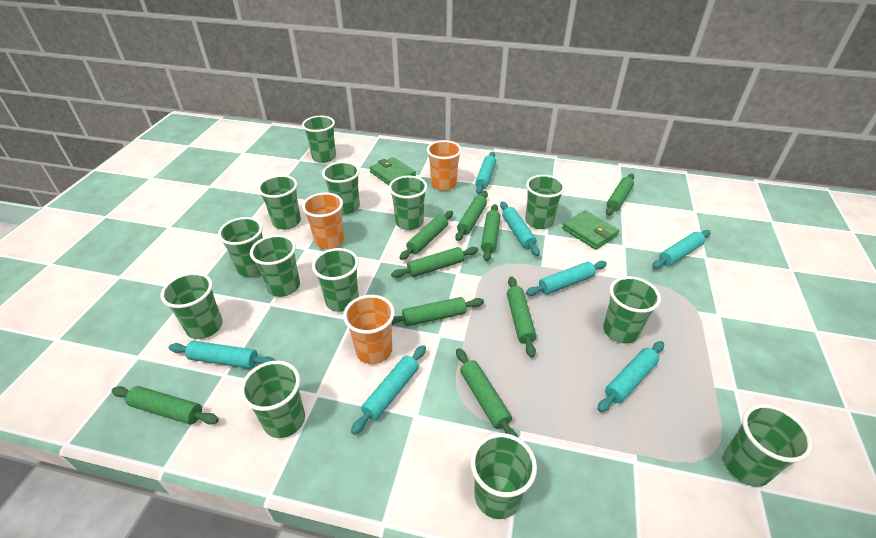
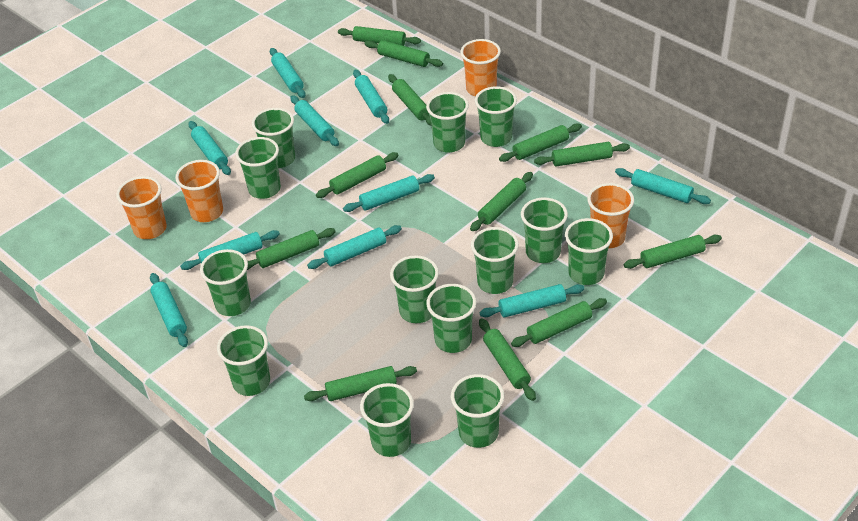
green rolling pin: [111,386,219,425] [391,247,478,278] [392,297,484,326] [400,211,453,260] [455,191,488,241] [456,348,518,437] [481,204,501,261] [507,276,536,358] [606,174,634,216] = 9 -> [247,228,336,270] [304,366,417,401] [316,152,399,198] [338,26,421,46] [364,40,443,67] [388,74,432,126] [470,172,533,231] [479,319,536,401] [499,123,582,162] [511,298,607,347] [534,142,630,167] [624,235,722,269] = 12
green wallet: [370,157,416,185] [562,210,619,250] = 2 -> none = 0
orange cup: [302,192,344,249] [343,295,395,364] [427,140,462,191] = 3 -> [116,176,167,239] [175,160,223,222] [460,39,501,97] [587,183,634,248] = 4
turquoise rolling pin: [169,341,276,369] [351,345,426,435] [475,152,496,194] [500,202,540,256] [526,261,607,296] [598,341,664,412] [652,230,711,269] = 7 -> [150,273,188,347] [180,230,280,270] [188,121,231,175] [270,48,306,98] [290,95,339,146] [307,225,402,269] [343,174,435,212] [353,70,389,124] [479,284,584,317] [615,168,711,204] = 10

